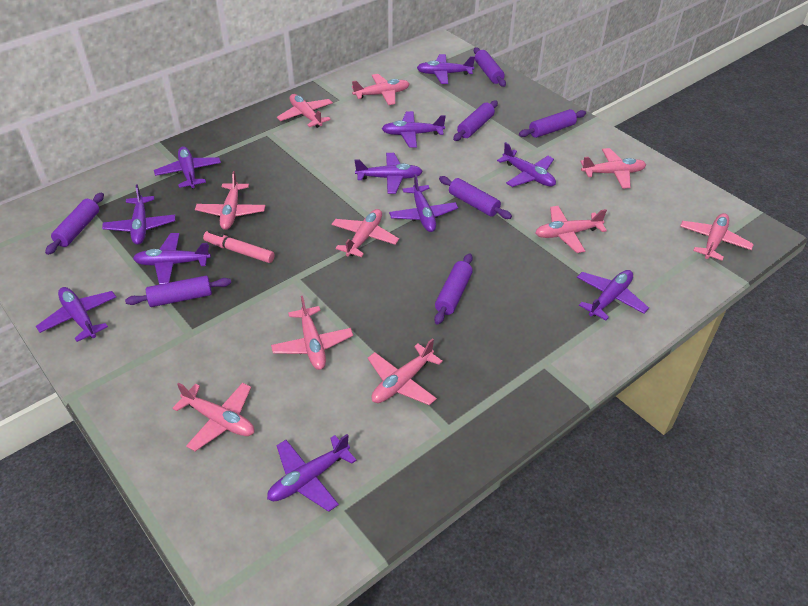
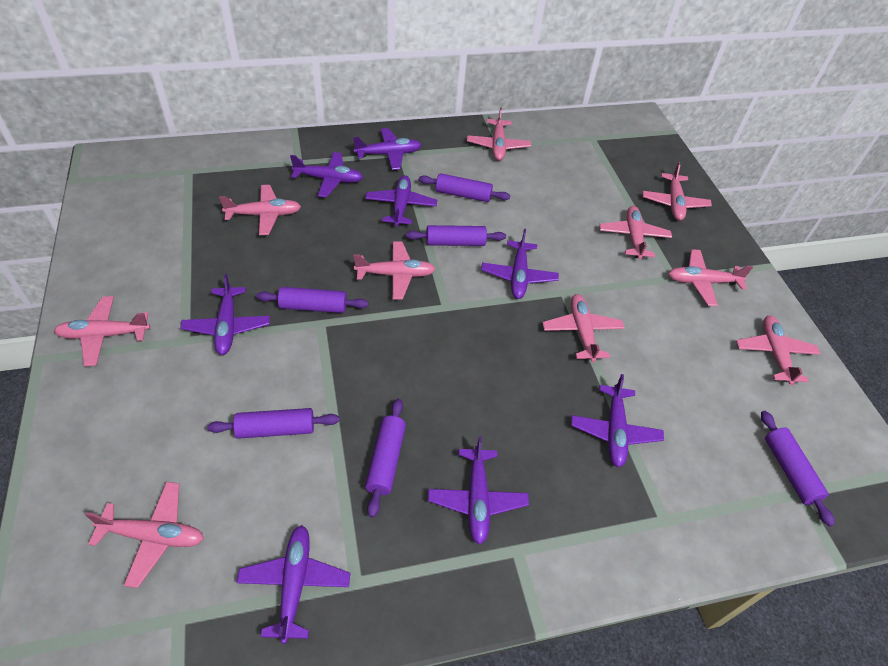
pink marker: [203,230,275,263] = 1 -> none = 0
purple plane: [36,287,116,342] [102,184,175,245] [133,233,211,285] [154,146,221,189] [267,434,357,512] [354,153,423,194] [382,111,446,148] [389,174,458,232] [417,54,475,84] [497,142,556,187] [577,270,649,320] = 11 -> [180,274,270,355] [236,525,350,644] [290,152,363,198] [353,128,422,170] [365,175,437,226] [428,436,529,545] [481,229,559,299] [571,374,664,467] = 8
purple rolling pin: [45,193,104,255] [125,276,231,307] [434,253,473,325] [439,176,512,219] [453,101,498,141] [474,47,506,87] [519,109,586,138] = 7 -> [207,408,339,439] [256,287,369,313] [365,399,406,518] [406,225,506,246] [419,173,510,202] [761,411,835,527] = 6

